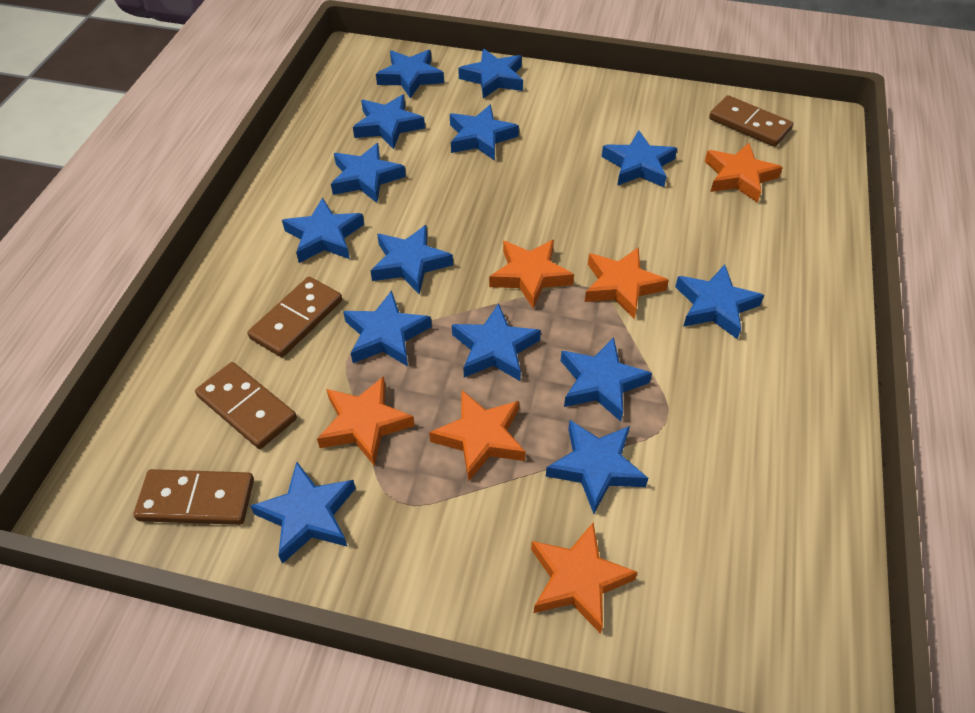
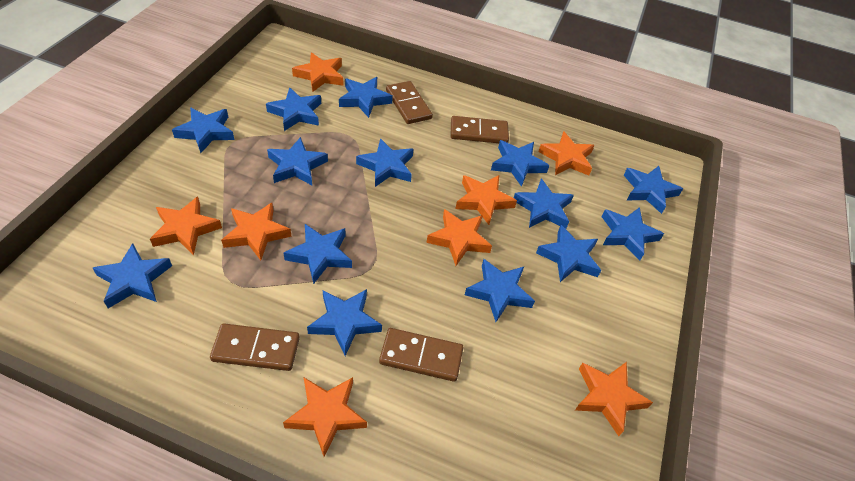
orange star: [317,376,415,466] [429,390,526,481] [489,240,574,308] [531,523,638,634] [585,247,669,319] [705,143,783,203] = 6 -> [150,197,222,255] [221,203,292,260] [283,377,367,457] [292,52,343,92] [426,209,492,266] [455,175,517,225] [538,131,595,176] [575,362,653,436] = 8

